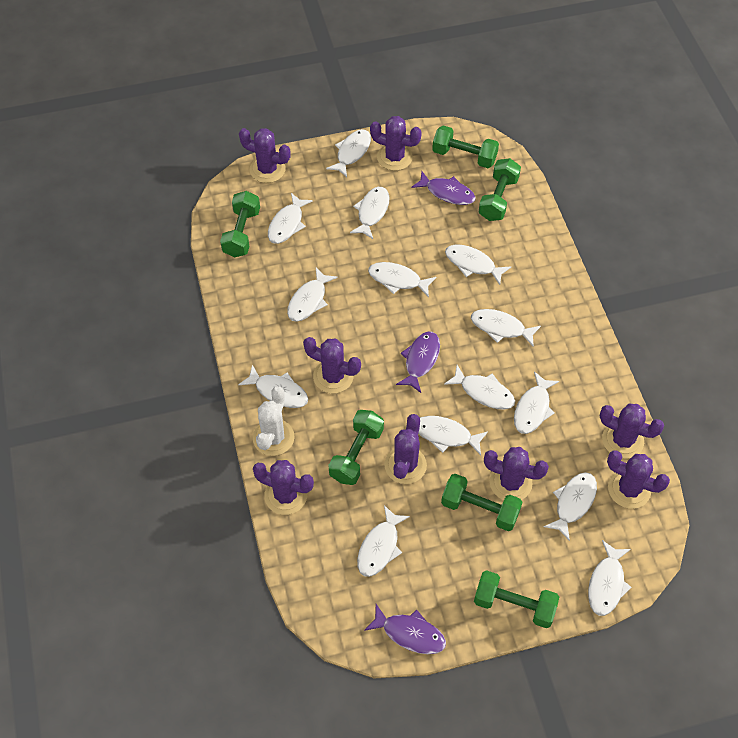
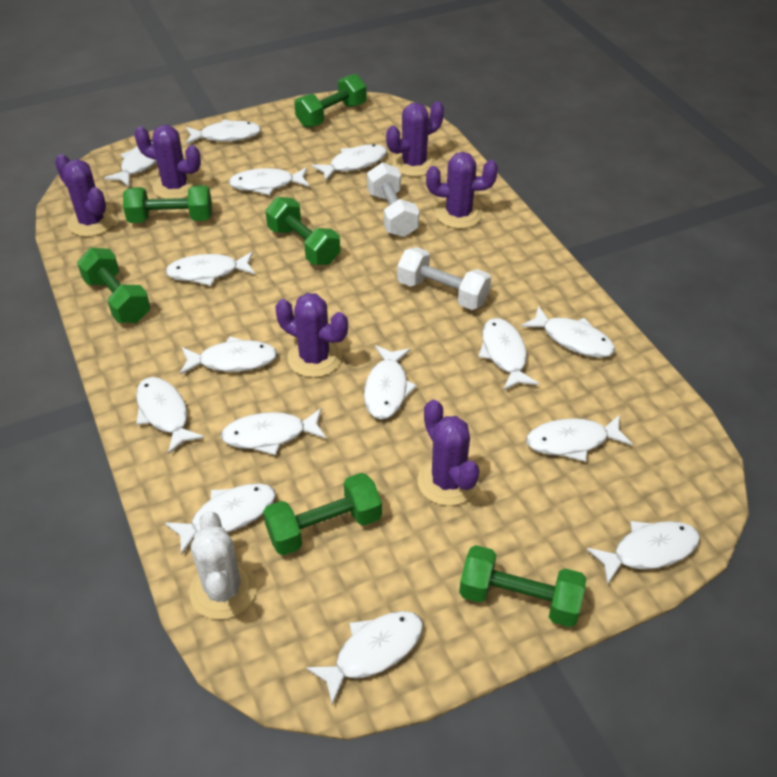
purple cactus: [239,128,291,183] [253,460,314,515] [303,337,361,394] [370,116,422,171] [384,414,427,484] [484,447,549,500] [599,404,664,459] [607,450,670,509] = 8 -> [55,154,116,237] [134,125,201,199] [275,293,348,378] [386,101,444,177] [417,400,480,506] [426,152,498,229] = 6
purple fish: [364,604,446,654] [396,331,440,393] [411,171,476,205] = 3 -> none = 0
white dumbbell: none = 0 -> [367,162,419,237] [397,247,491,310] = 2
white fish: [238,365,308,408] [268,193,313,244] [287,268,338,322] [326,129,371,177] [350,187,390,239] [357,505,410,577] [368,262,436,297] [418,416,488,455] [444,365,515,410] [445,245,511,285] [471,309,541,347] [514,372,559,434] [544,472,597,541] [588,540,631,616] = 14 -> [104,140,157,187] [136,377,205,454] [165,252,255,286] [165,483,276,555] [180,336,277,375] [186,119,261,144] [221,408,326,455] [228,167,309,195] [306,611,423,705] [311,144,387,181] [364,345,417,419] [479,318,539,391] [521,306,615,358] [526,414,632,462] [587,521,700,585] = 15

